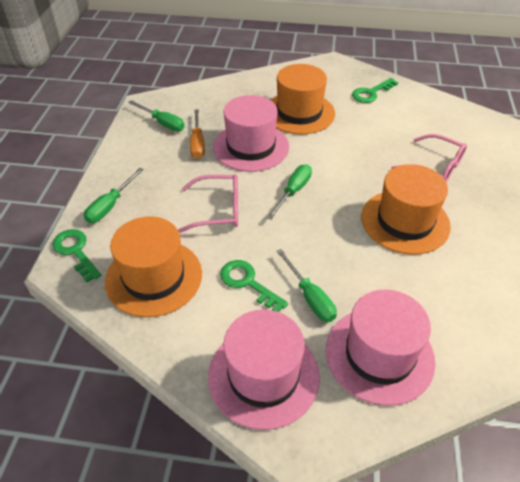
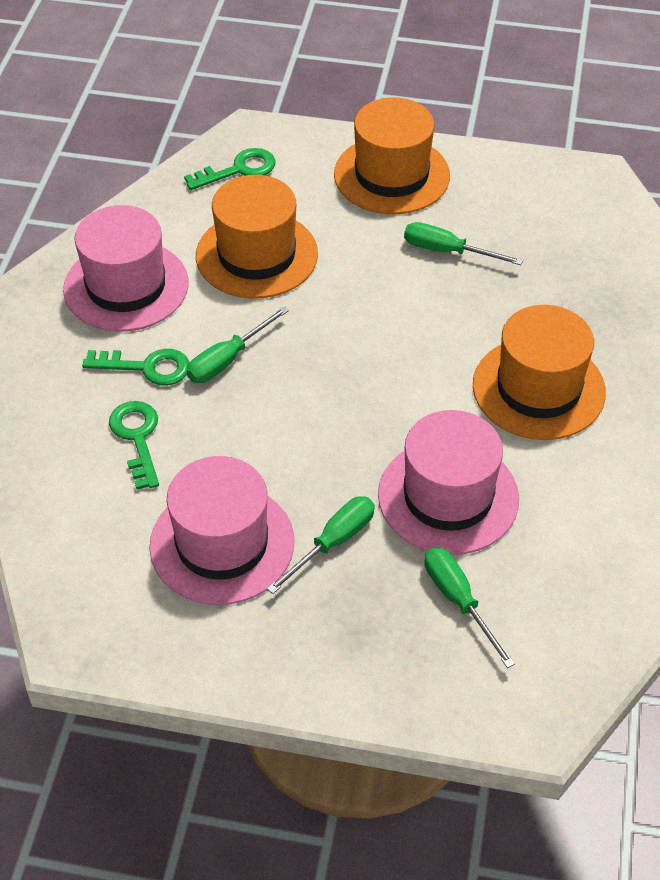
orange screwdriver: [190,109,205,159] = 1 -> none = 0
pink glasses: [178,174,238,233] [391,134,467,182] = 2 -> none = 0

